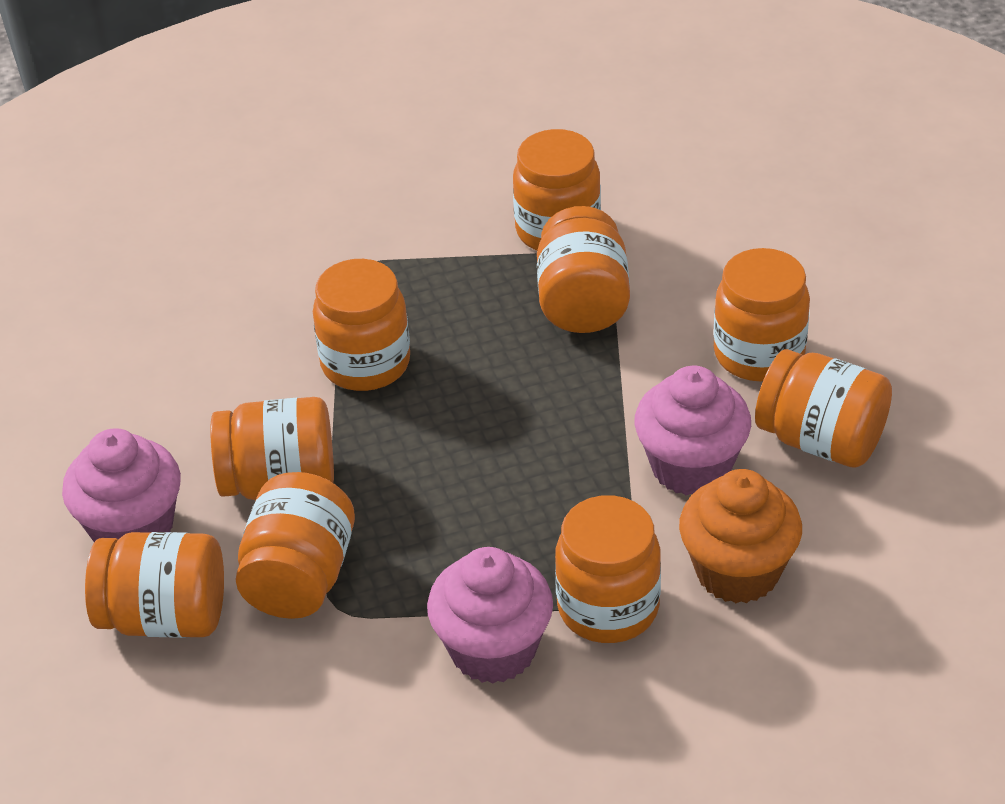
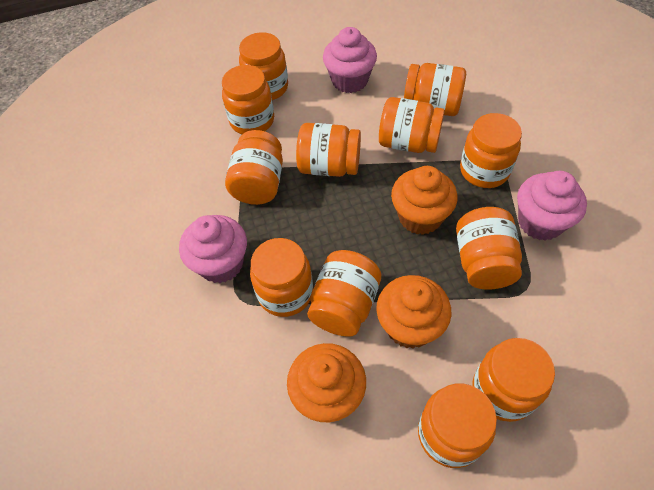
orange cupcake: [679,469,802,603] = 1 -> [287,343,366,422] [376,275,451,349] [391,166,458,235] = 3
orange jar: [85,532,224,638] [210,397,334,500] [236,472,355,619] [313,259,410,391] [513,129,601,251] [537,206,630,333] [555,495,661,643] [713,248,810,381] [755,349,892,468] = 9 -> [222,65,274,134] [225,130,283,205] [239,32,288,100] [250,238,313,317] [296,123,361,177] [307,250,381,337] [379,97,445,153] [404,63,466,116] [418,383,497,468] [456,207,522,290] [460,113,522,188] [473,338,555,422] = 12

